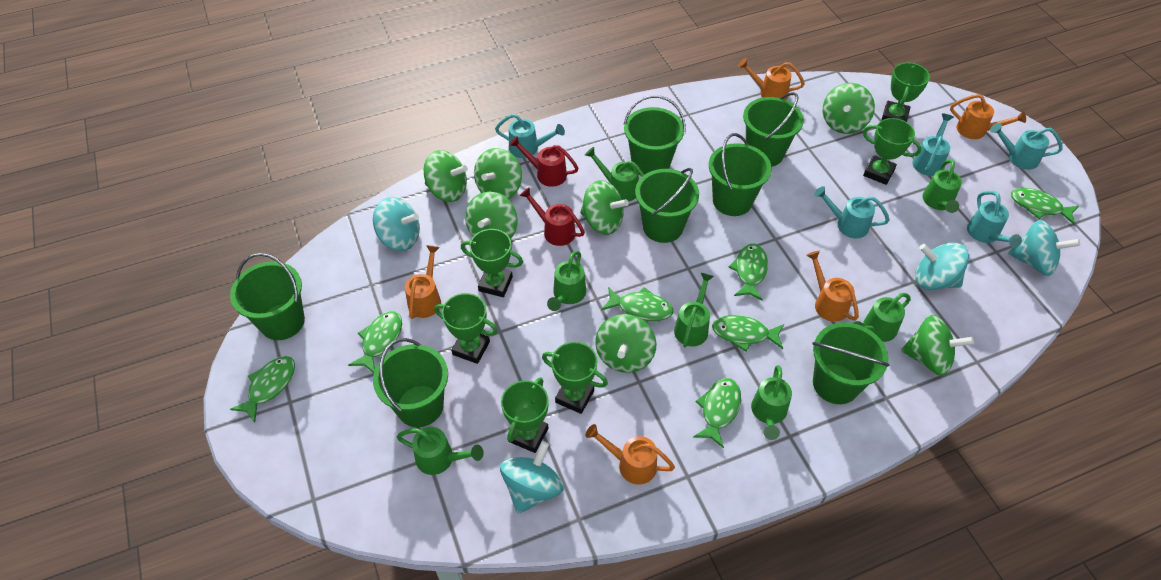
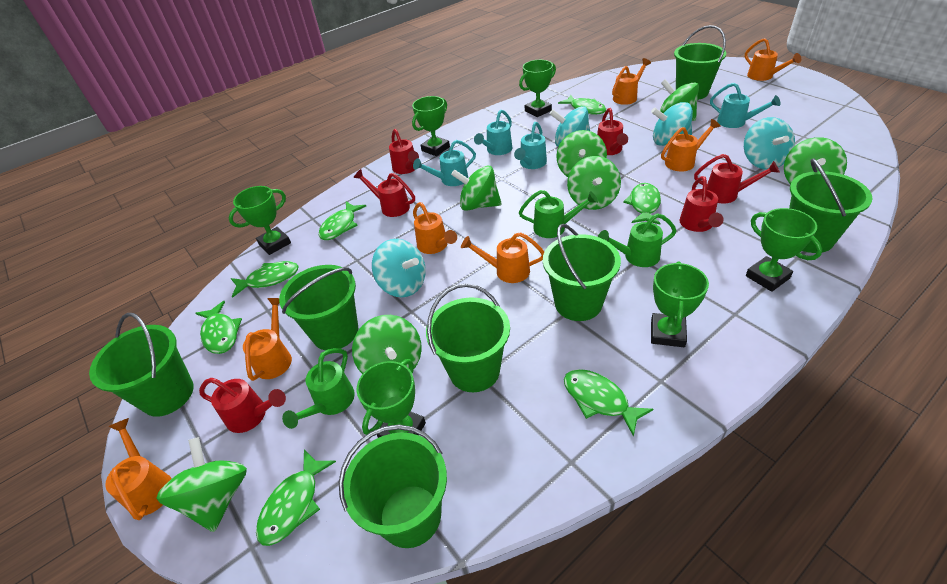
green watering can: [397,427,484,475] [547,251,586,311] [585,147,644,202] [674,273,714,347] [751,365,792,440] [854,293,911,342] [922,159,962,213] = 7 -> [282,348,355,429] [519,190,598,238] [598,213,677,267] = 3
orange watering can: [405,245,441,319] [585,424,675,485] [738,58,805,100] [806,251,859,322] [950,94,1026,139] = 5 -> [105,418,172,520] [243,298,292,381] [413,202,457,254] [461,232,544,283] [612,58,651,105] [661,119,721,172] [745,38,801,81] = 7
red watering can: [509,136,579,187] [520,187,585,246] = 2 -> [199,377,286,433] [353,169,415,217] [389,129,419,174] [597,108,628,155] [680,176,724,232] [694,154,780,203] = 6
turquoise watering can: [495,114,565,158] [814,186,890,238] [912,113,954,176] [967,191,1022,248] [990,123,1063,170] = 5 -> [413,140,476,186] [474,110,512,155] [514,122,547,169] [710,83,781,128] = 4

